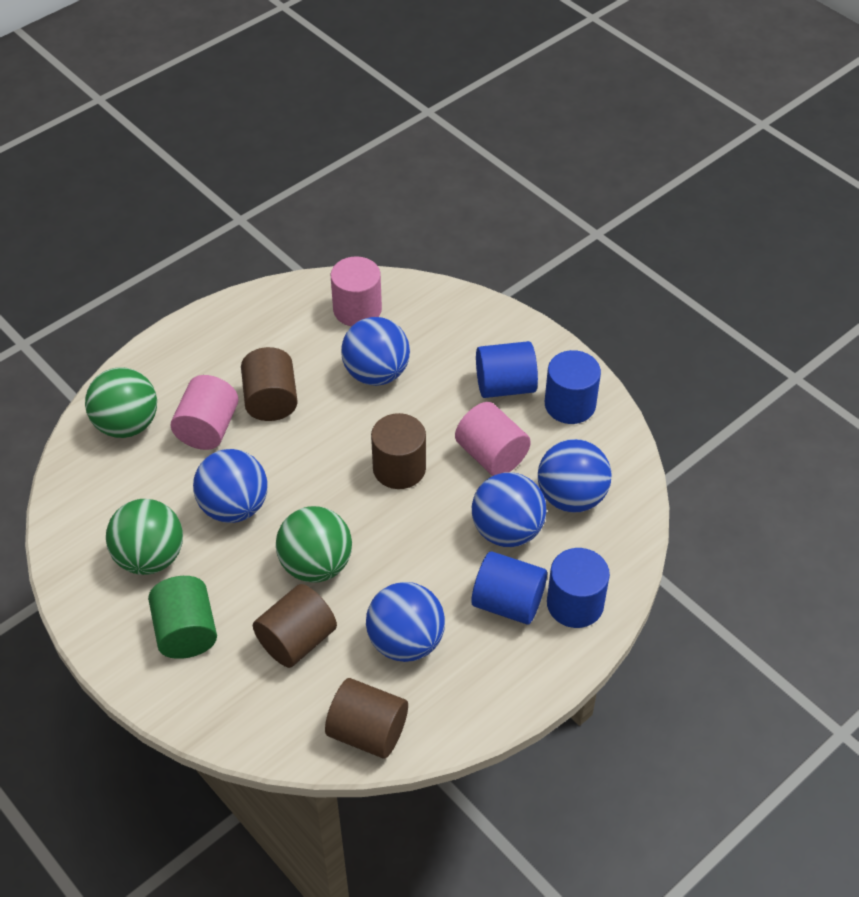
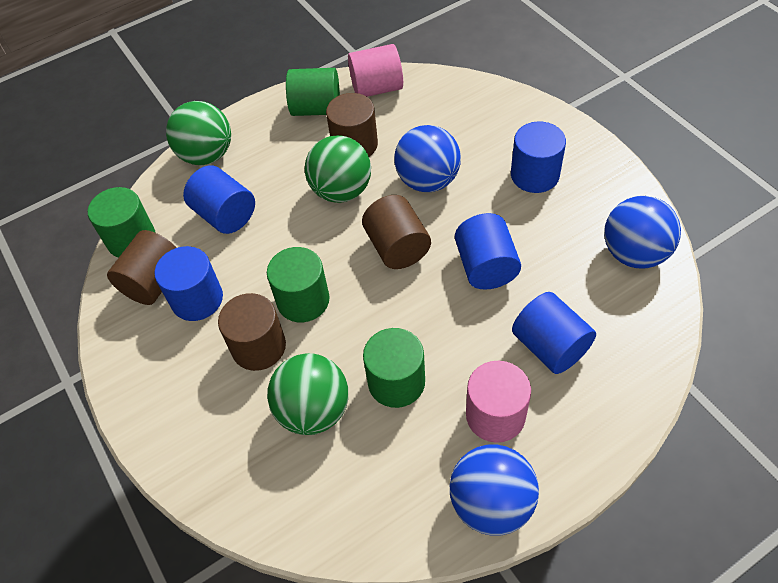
blue ball: [193,449,268,523] [341,317,410,386] [366,582,445,662] [472,473,547,547] [538,439,611,513] = 5 -> [394,125,461,192] [450,444,539,536] [604,196,681,268] = 3
blue cylinder: [472,551,547,625] [476,341,538,398] [545,350,601,424] [547,548,610,628] = 4 -> [155,246,223,321] [183,165,255,234] [455,213,521,290] [511,121,566,193] [512,292,596,374] = 5
green cylinder: [148,576,217,659] = 1 -> [88,187,155,258] [267,247,329,322] [286,68,340,116] [363,328,425,408] = 4
pink cylinder: [171,375,238,450] [331,256,382,326] [455,402,531,476] = 3 -> [348,44,403,97] [466,361,531,443] = 2

